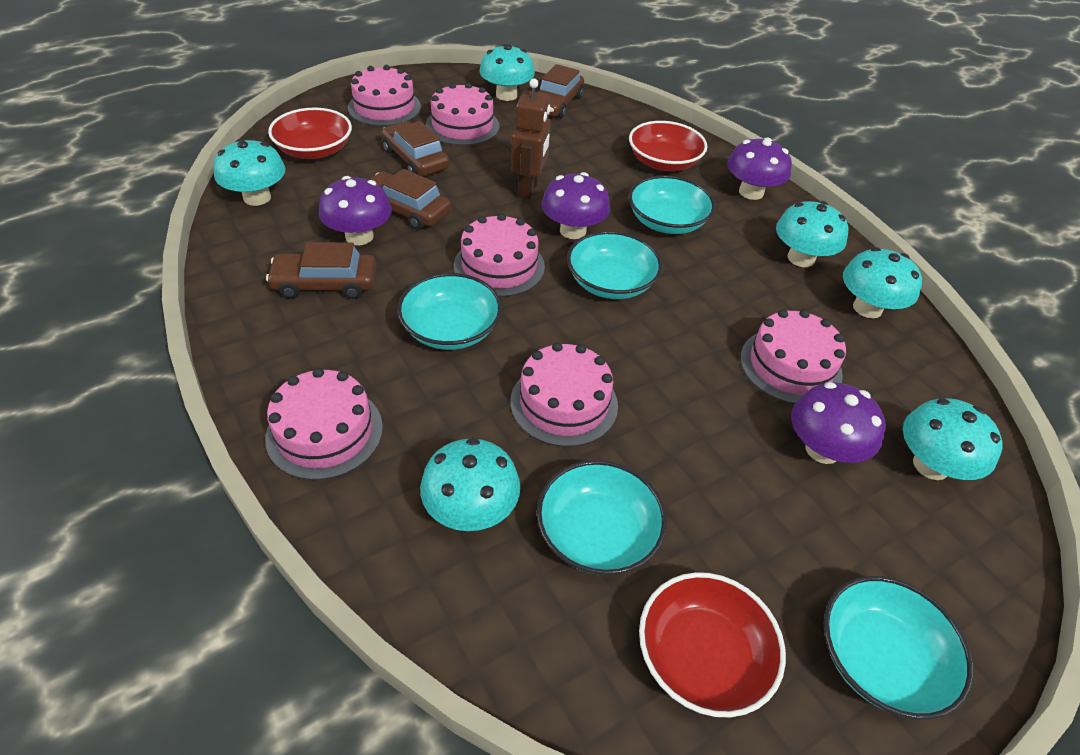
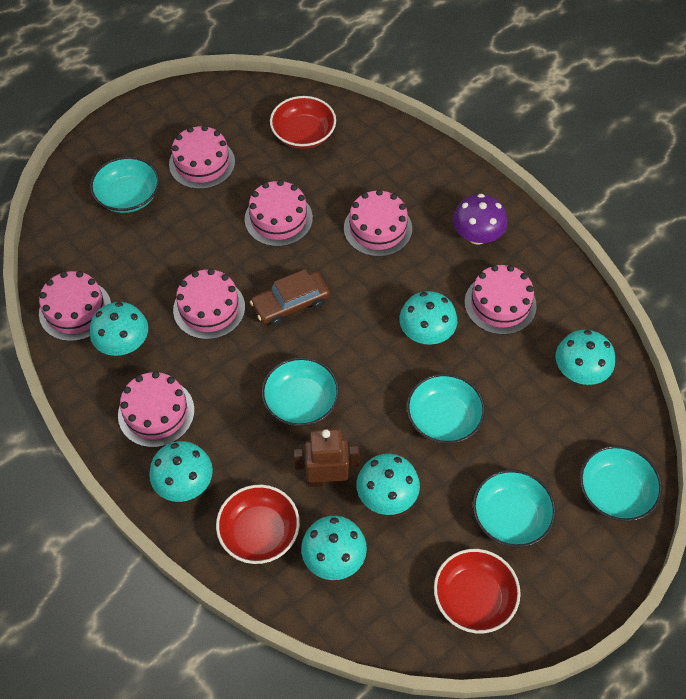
brown car: [266,242,376,299] [369,169,451,230] [381,121,450,176] [537,64,584,118] = 4 -> [250,269,330,326] = 1
pink cake: [265,368,383,480] [348,65,421,126] [426,83,499,146] [454,213,545,297] [511,342,618,447] [740,309,846,404] = 6 -> [39,271,111,341] [118,371,195,447] [169,125,235,189] [173,269,245,339] [245,180,313,246] [344,189,412,257] [465,265,537,335] = 7
purple mushroom: [319,176,391,245] [542,172,610,239] [727,138,792,200] [791,382,886,464] = 4 -> [453,194,507,244] = 1

